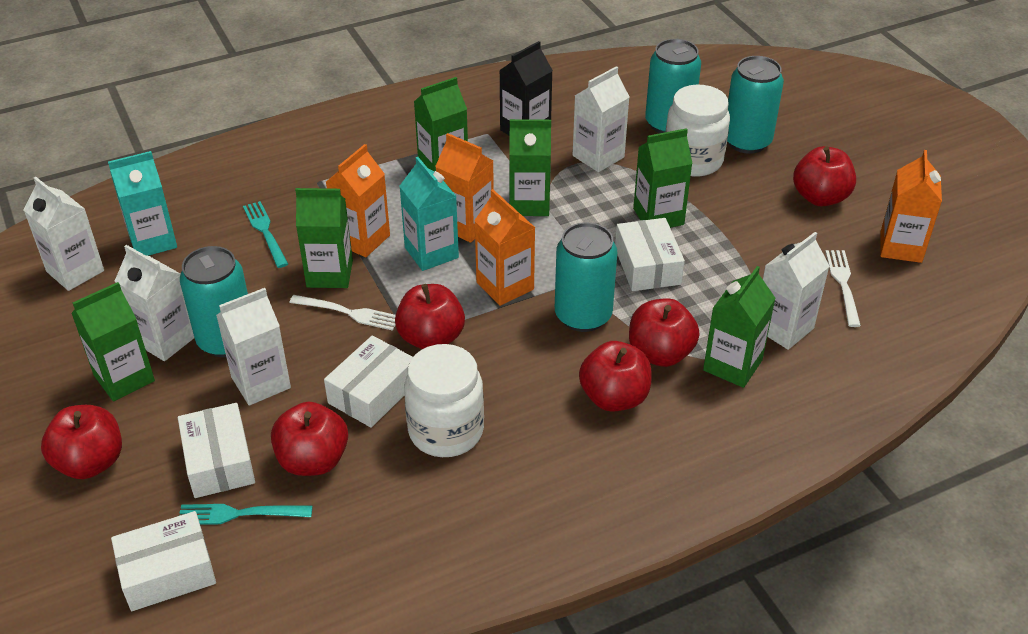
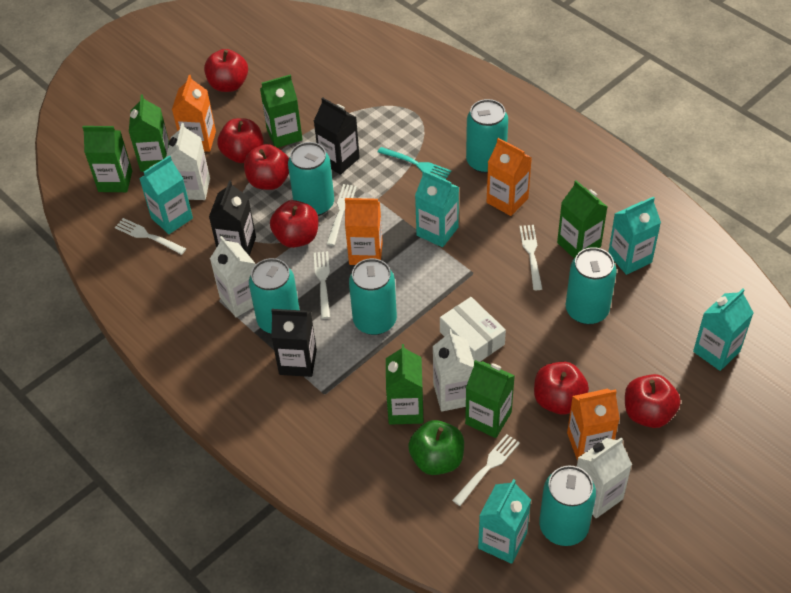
black carton: [499,41,553,136] = 1 -> [209,180,256,256] [271,309,317,377] [314,97,360,175] = 3
green apple: none = 0 -> [408,420,464,475] = 1
turquoise can: [180,246,248,357] [555,222,617,332] [645,39,701,133] [727,56,784,154] = 4 -> [249,258,300,334] [288,142,334,216] [349,258,397,335] [466,99,508,173] [539,465,596,546] [566,247,617,325] = 6
turquoise carton: [108,151,177,256] [400,157,459,271] = 2 -> [139,155,193,234] [415,170,459,247] [478,479,531,564] [608,197,661,275] [693,288,754,371] = 5
turquoise fork: [179,504,312,525] [243,201,288,268] = 2 -> [378,147,451,180] = 1
white box: [111,511,216,611] [178,403,255,498] [324,335,413,428] [615,218,685,291] = 4 -> [440,297,506,362] = 1
white carton: [24,177,104,291] [115,245,194,361] [216,288,291,406] [573,66,630,172] [763,232,830,350] = 5 -> [166,123,210,200] [210,236,256,317] [433,329,474,412] [577,437,632,518] = 4
white fork: [289,295,396,331] [825,250,861,327] = 2 -> [115,218,186,255] [314,251,330,319] [327,184,357,246] [452,434,520,506] [519,225,542,290] = 5
white jar: [404,344,484,457] [665,85,730,177] = 2 -> none = 0

